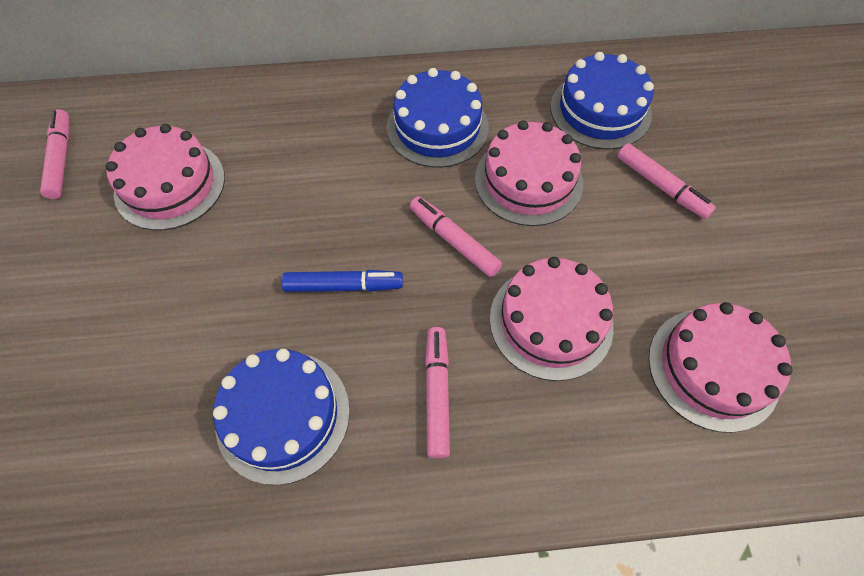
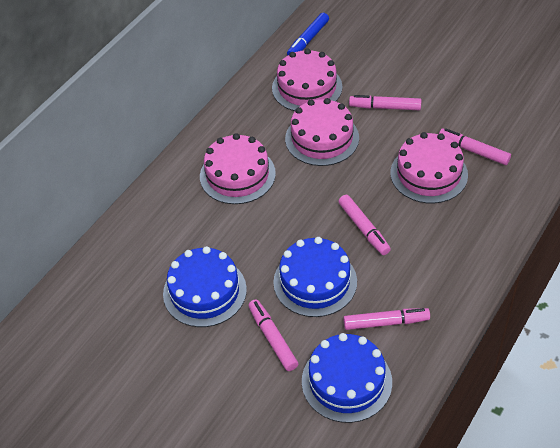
pink marker: [40,109,69,199] [410,196,502,277] [425,327,450,458] [617,143,716,219] = 4 -> [248,299,298,371] [338,195,391,255] [343,308,430,330] [349,95,421,110] [439,128,511,165] = 5

